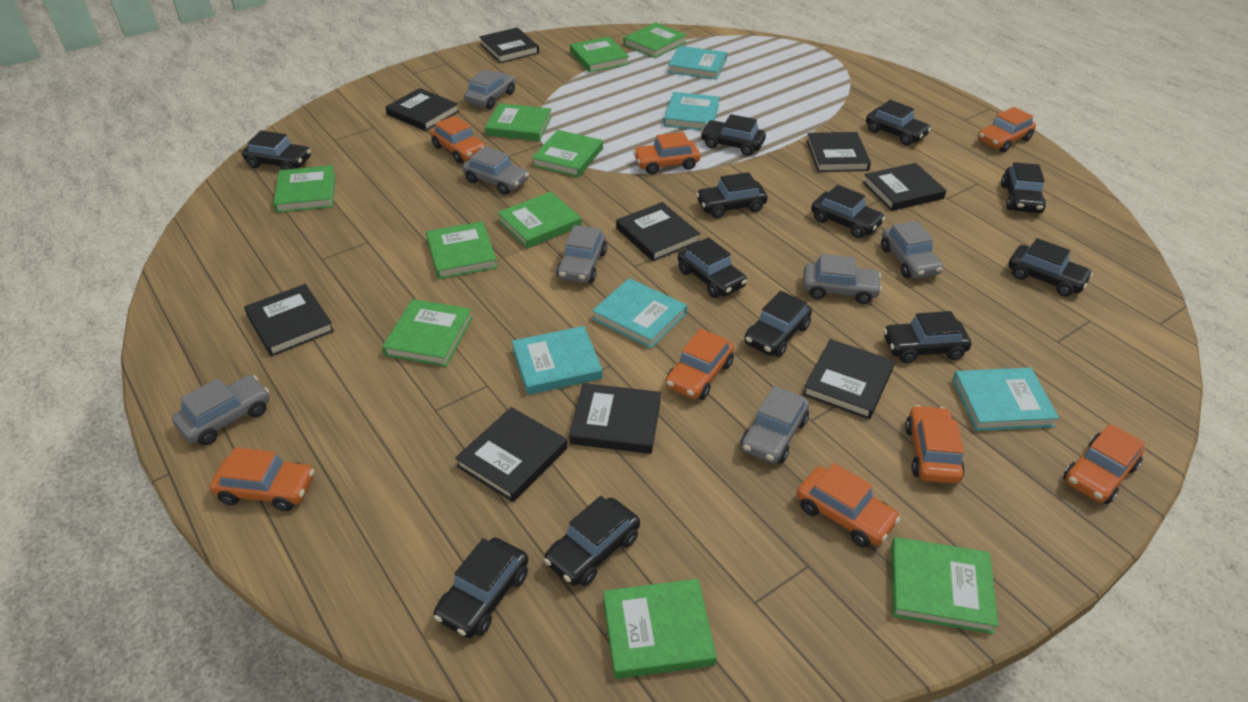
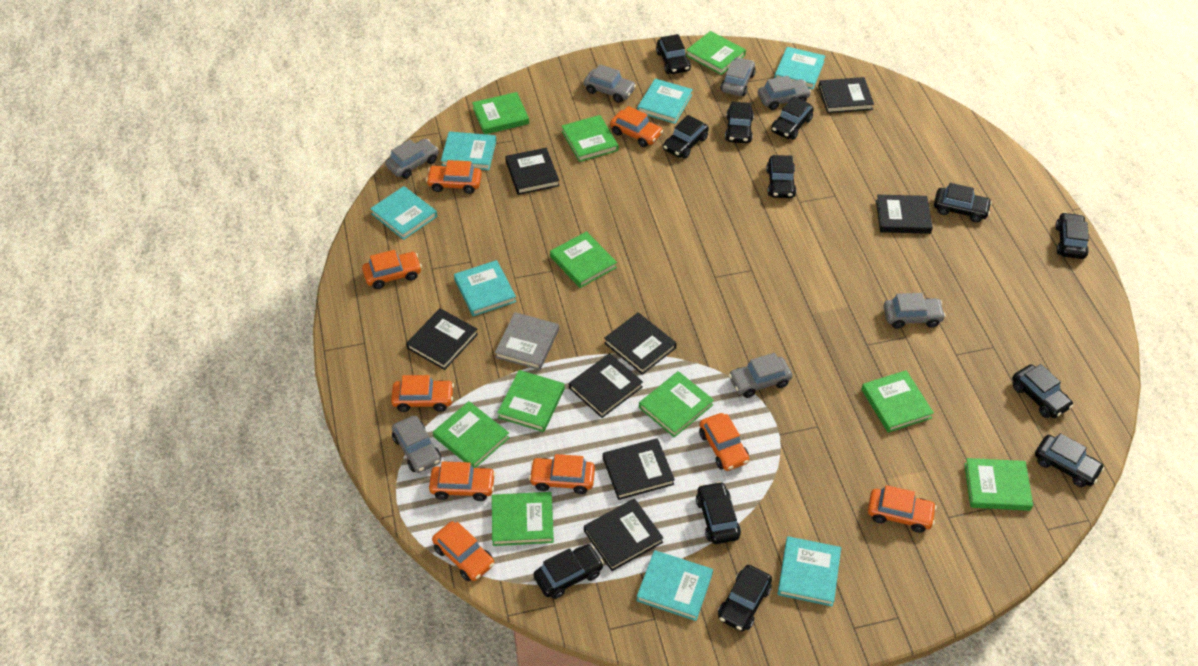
black book: [244,284,334,357] [385,88,459,131] [455,407,567,502] [479,27,539,63] [569,383,661,454] [616,202,700,261] [803,339,895,420] [807,132,871,172] [863,163,947,211] = 9 -> [406,308,478,370] [505,148,560,195] [569,353,643,418] [584,498,664,571] [603,438,675,500] [604,312,677,375] [818,77,874,113] [876,195,933,234] = 8
grey book: none = 0 -> [495,312,559,370] = 1
orange car: [210,448,314,511] [430,115,486,164] [633,132,700,174] [666,329,734,400] [797,463,900,547] [905,405,965,484] [978,107,1036,153] [1063,424,1144,504] = 8 -> [362,250,422,289] [391,375,454,412] [426,160,482,194] [429,461,496,501] [432,521,494,581] [529,454,595,494] [610,106,663,147] [699,413,749,471] [868,485,937,533] = 9
turquoise book: [512,326,603,395] [592,278,687,348] [663,92,720,130] [668,46,727,80] [953,368,1059,431] = 5 -> [370,186,437,240] [441,131,496,170] [454,260,516,316] [636,550,713,621] [637,78,693,124] [774,47,825,89] [777,536,841,606] = 7

